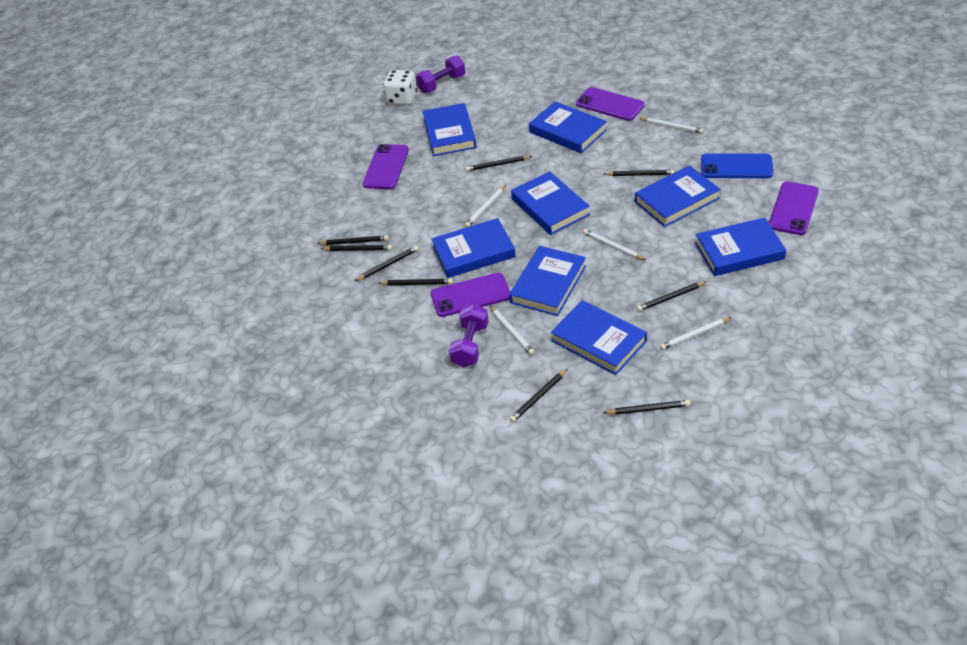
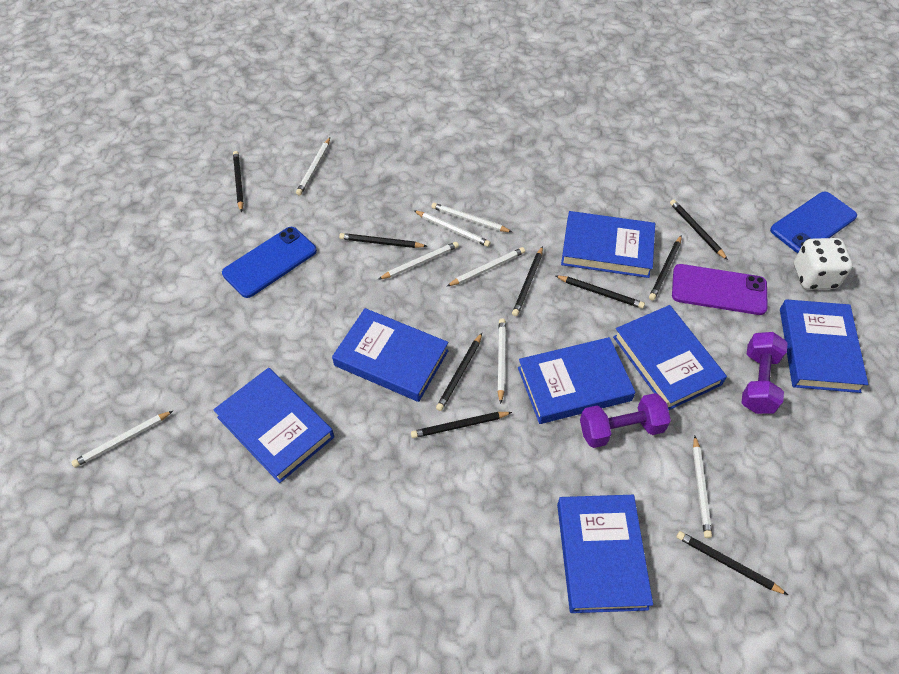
blue book: [423,103,477,156] [431,218,516,278] [509,246,586,316] [511,171,590,235] [529,101,607,153] [551,300,647,375] [635,166,721,227] [695,217,786,276] = 8 -> [213,368,334,483] [332,308,448,402] [518,337,635,424] [557,495,653,613] [561,211,655,278] [613,305,727,410] [780,299,868,393] = 7
blue phone: [701,153,773,178] = 1 -> [222,227,317,298] [770,192,857,253] = 2
purple phone: [363,144,409,189] [431,273,510,317] [576,87,645,121] [769,182,819,235] = 4 -> [672,264,768,315] = 1
white pencil: [465,185,506,227] [490,306,534,355] [583,229,646,260] [639,118,704,133] [660,317,732,350] = 5 -> [71,411,173,468] [296,138,330,195] [378,242,459,280] [413,210,491,247] [431,203,512,232] [447,247,525,286] [497,318,506,404] [693,436,712,538] = 8

